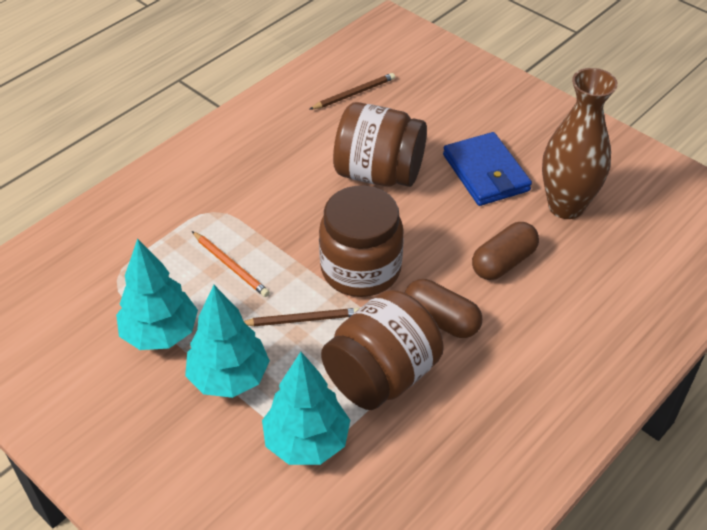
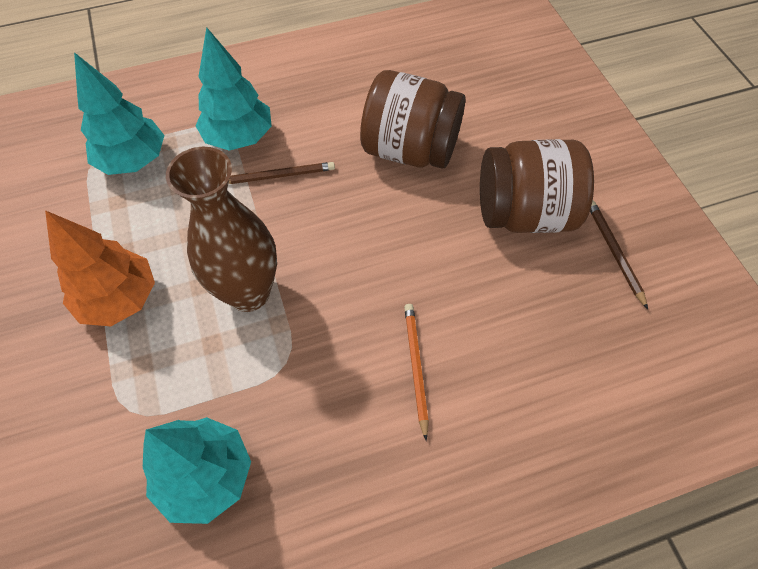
blue wallet: [443,132,532,206] = 1 -> none = 0
brown capsule: [405,279,482,338] [472,222,539,280] = 2 -> none = 0
brown jar: [319,186,404,297] [321,290,444,410] [333,102,427,187] = 3 -> [360,70,465,169] [480,139,594,233] = 2
orange tree: none = 0 -> [45,210,155,326] = 1

